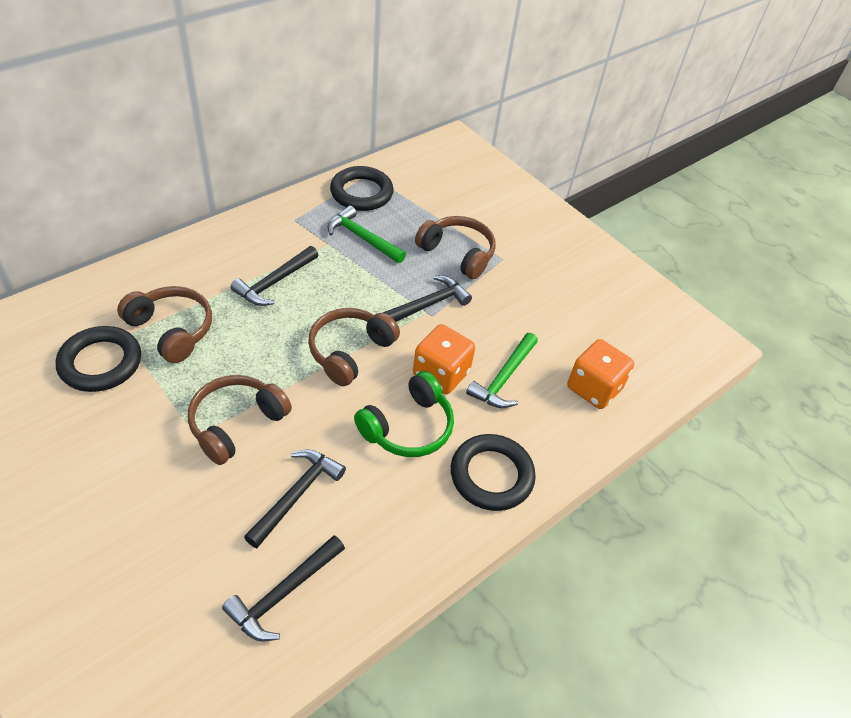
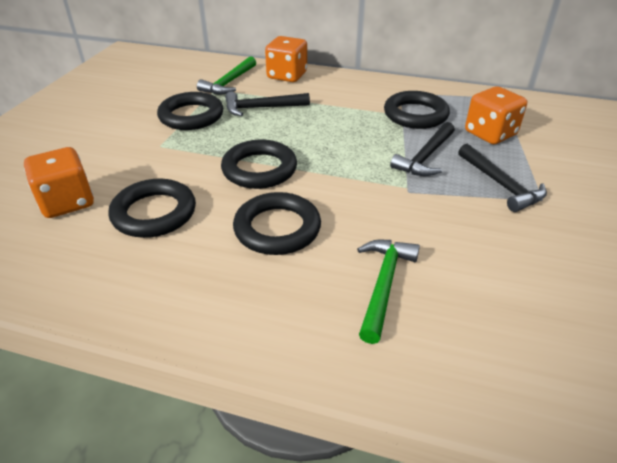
black hammer: [222,535,345,642] [230,246,318,306] [244,449,346,548] [383,275,472,322] = 4 -> [225,92,310,116] [390,122,455,176] [458,144,547,212] = 3
black ring: [56,326,141,392] [330,166,394,211] [451,434,536,511] = 3 -> [108,179,196,238] [157,92,223,130] [221,140,297,189] [233,192,321,255] [384,91,450,129] = 5
brown headphones: [117,286,212,363] [188,375,292,465] [308,308,400,386] [415,216,496,279] = 4 -> none = 0
green headphones: [354,371,454,457] = 1 -> none = 0
orange dice: [413,324,475,394] [567,339,634,409] = 2 -> [24,147,94,218] [265,36,307,82] [465,86,527,144] = 3

